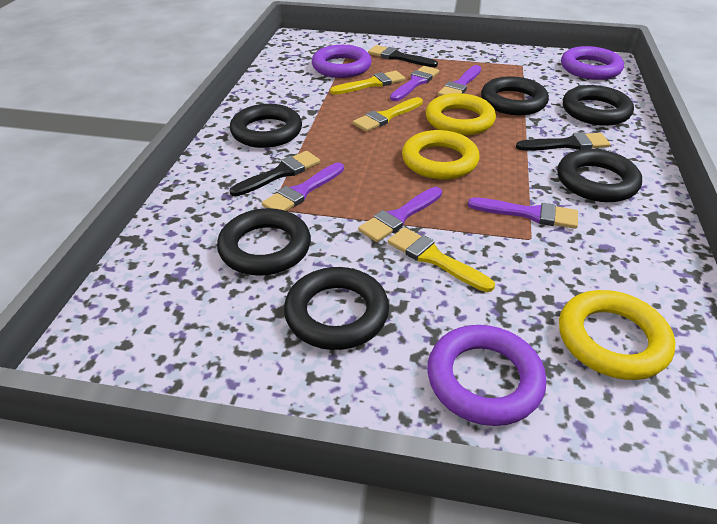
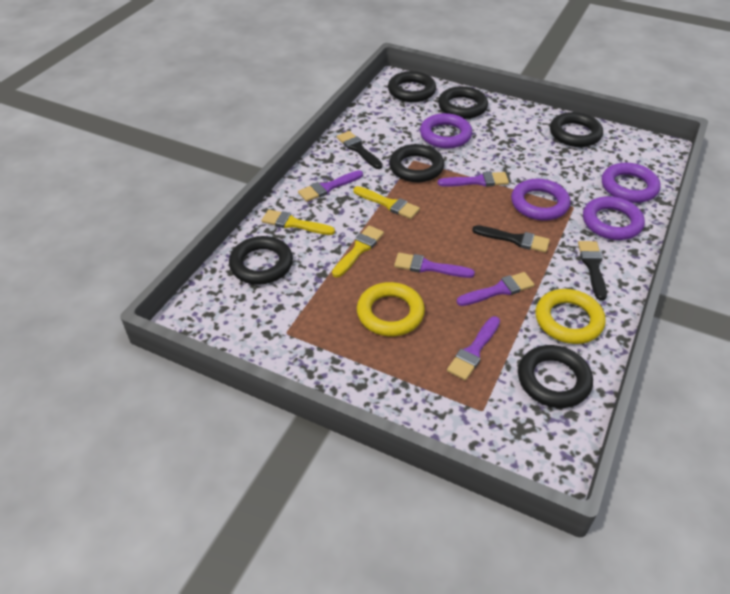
purple ring: [312,45,372,78] [427,325,546,426] [561,46,624,80] = 3 -> [420,113,472,149] [511,179,571,221] [583,196,645,240] [602,163,661,203] = 4
yellow ring: [402,130,480,180] [426,93,496,135] [559,290,675,380] = 3 -> [357,282,425,336] [535,289,606,344] = 2

